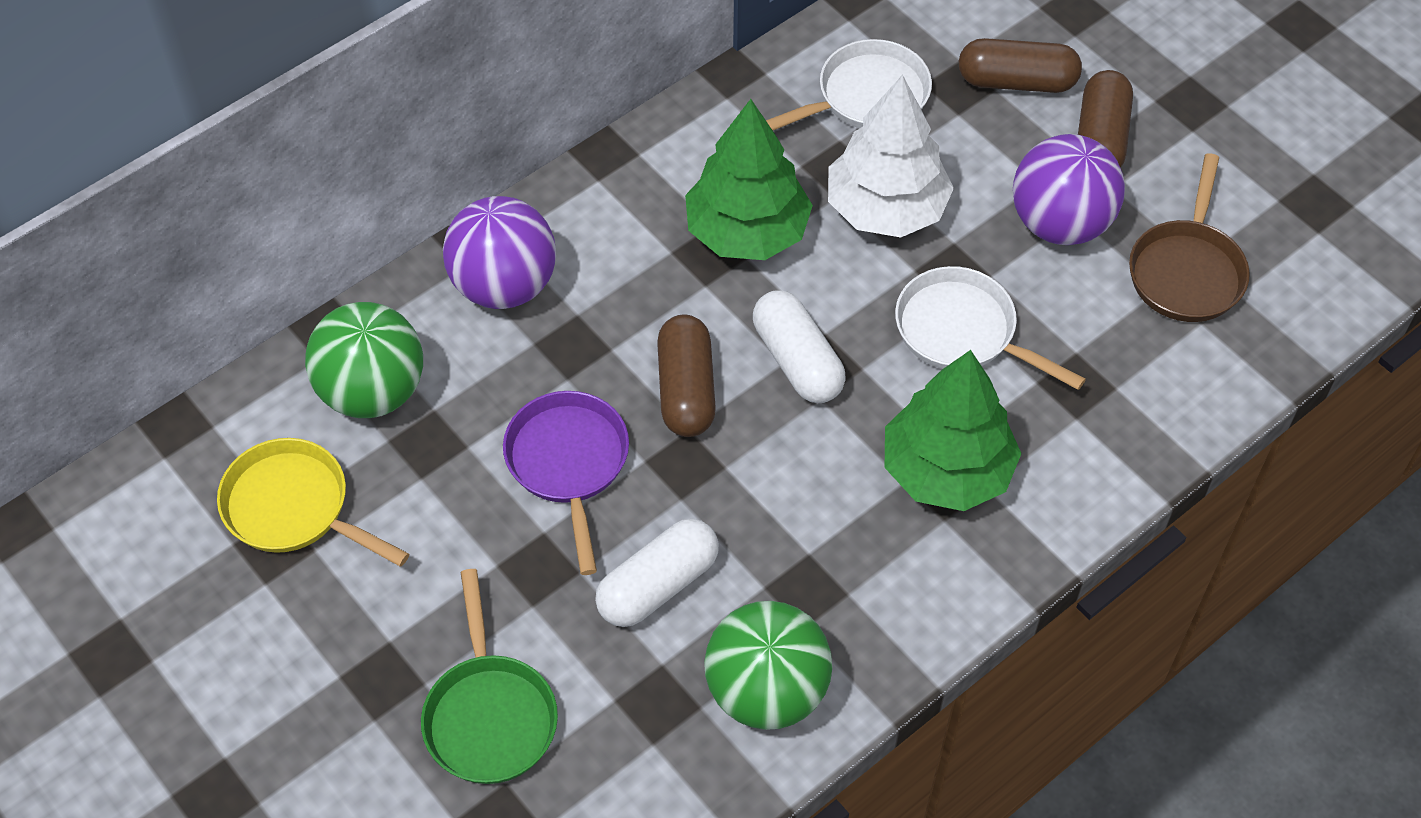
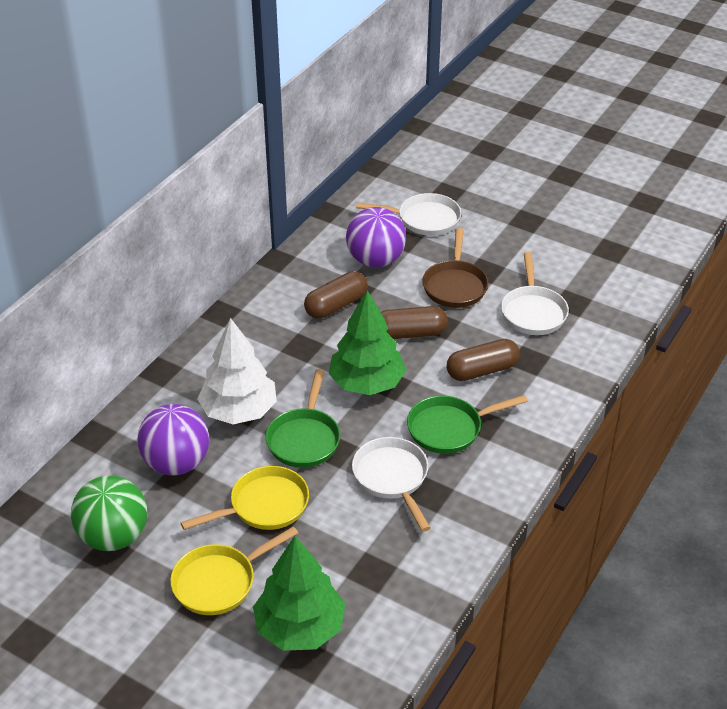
green ball: [305,302,423,418] [704,601,832,730] = 2 -> [71,475,147,551] = 1
green pan: [421,569,558,784] = 1 -> [266,369,340,468] [407,395,527,454] = 2
purple pan: [503,391,629,575] = 1 -> none = 0
white capsule: [595,518,719,627] [753,290,846,403] = 2 -> none = 0
white pan: [766,39,932,130] [895,266,1086,390] = 2 -> [352,437,431,532] [356,193,461,236] [501,252,569,335] = 3
yellow pan: [217,438,409,567] = 1 -> [170,526,298,615] [181,466,309,530] = 2

